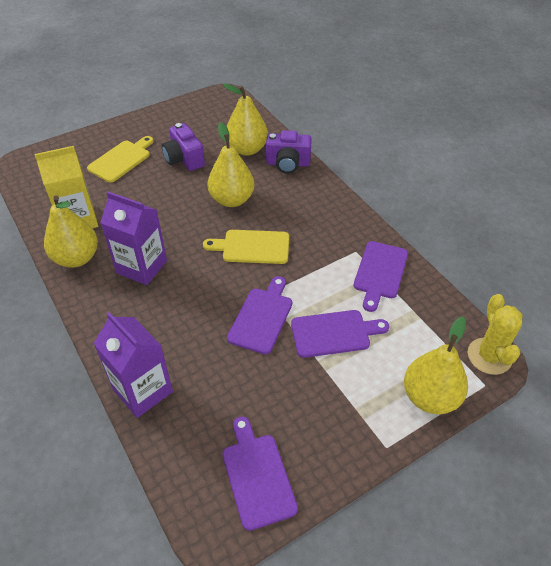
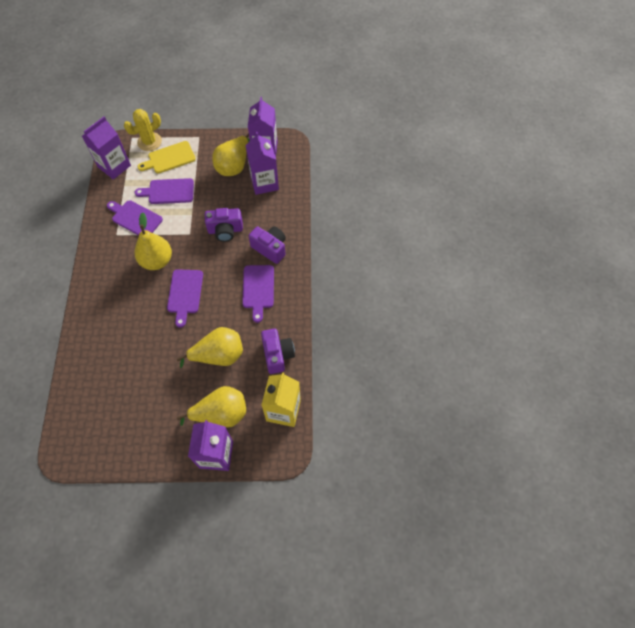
purple camera: [162,123,205,171] [266,130,312,174] = 2 -> [205,208,243,242] [249,226,286,264] [261,329,295,374] = 3
purple carton: [93,312,173,418] [100,191,167,285] = 2 -> [82,117,131,180] [188,420,233,471] [246,132,279,195] [248,97,278,157] = 4
yellow cutting board: [87,136,154,183] [203,230,289,264] = 2 -> [137,141,196,174] = 1

